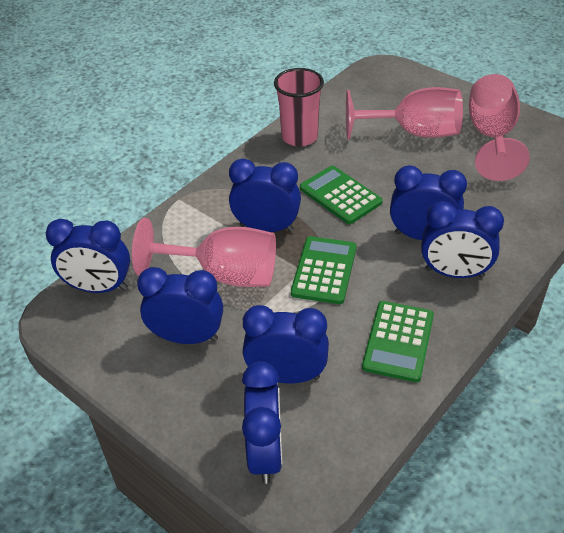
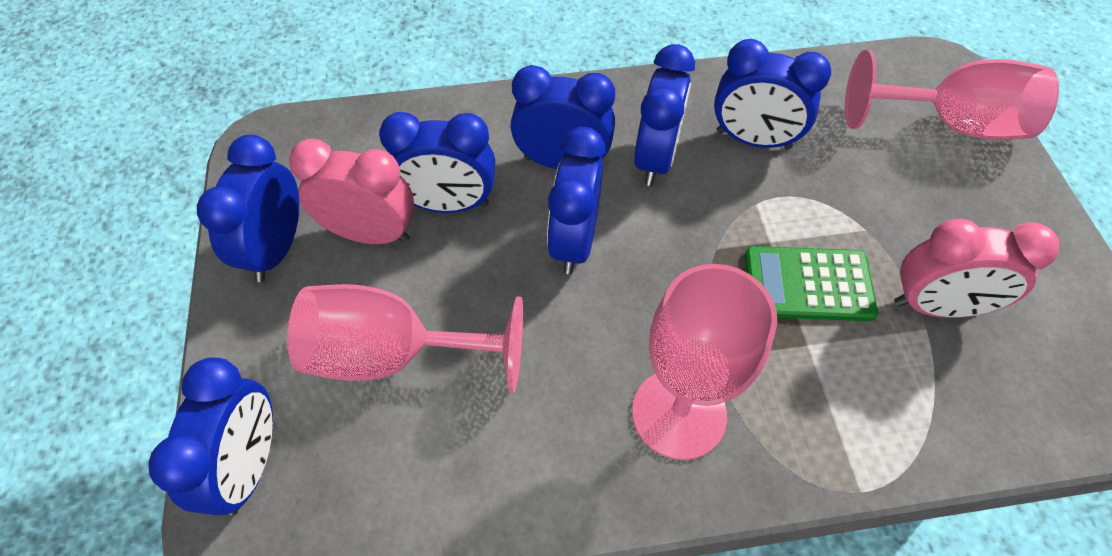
green calculator: [291,236,356,304] [300,166,383,224] [362,301,434,382] = 3 -> [745,246,878,321] = 1
pink clock: none = 0 -> [289,139,414,244] [894,219,1059,318] = 2
pink cup: [274,68,324,147] = 1 -> none = 0

